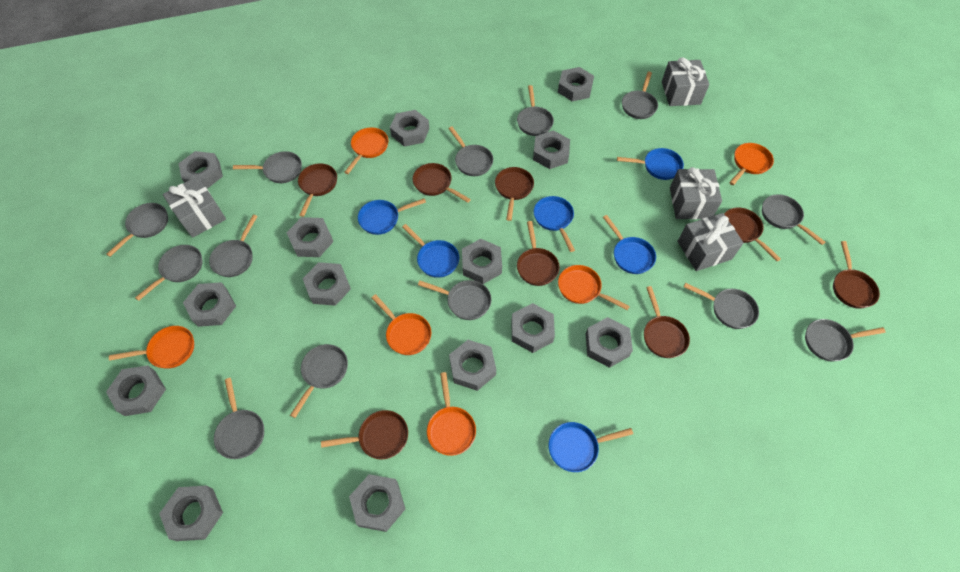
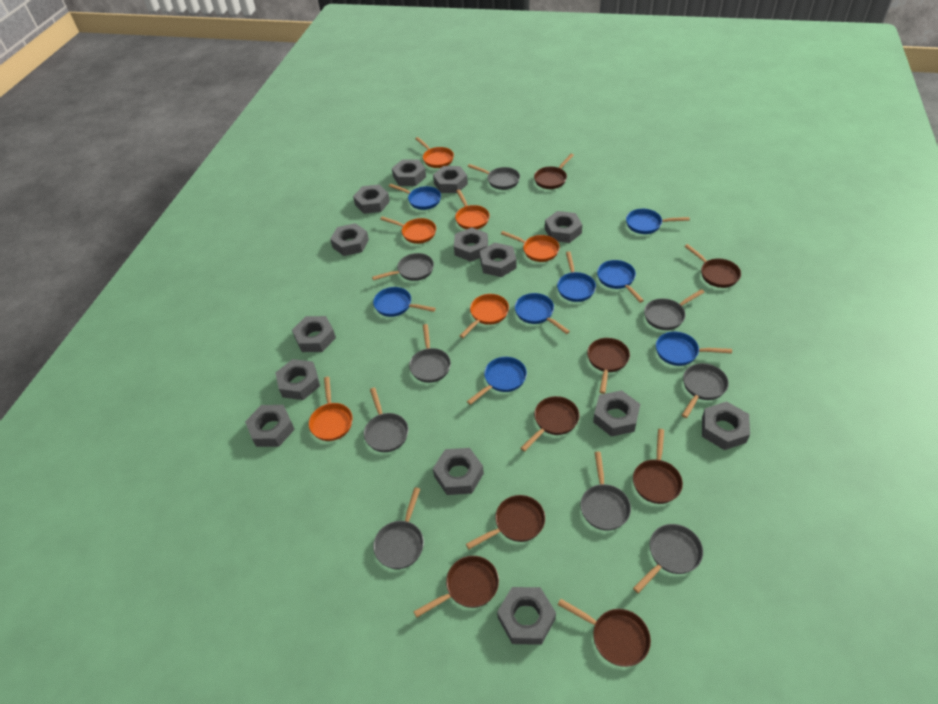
blue pan: [358,198,426,235] [402,224,459,278] [534,196,575,252] [548,422,633,472] [603,215,656,274] [617,148,684,180] = 6 -> [373,287,436,317] [389,184,441,210] [467,357,527,405] [515,293,570,334] [557,251,596,302] [597,260,644,303] [626,209,690,234] [656,332,732,366] = 8
grey gift: [163,176,226,238] [662,57,709,106] [670,167,722,219] [677,213,744,271] = 4 -> none = 0
grey pan: [106,203,168,257] [135,245,203,301] [209,215,258,277] [214,378,264,459] [233,151,302,183] [290,344,348,418] [418,280,492,320] [448,126,493,176] [517,85,554,136] [622,72,658,119] [684,283,759,329] [762,194,825,245] [805,319,886,362] = 13 -> [364,388,408,452] [372,253,434,281] [373,487,424,569] [409,324,451,383] [468,164,520,190] [580,451,631,531] [633,524,703,593] [644,289,705,330] [682,363,729,418] = 9

